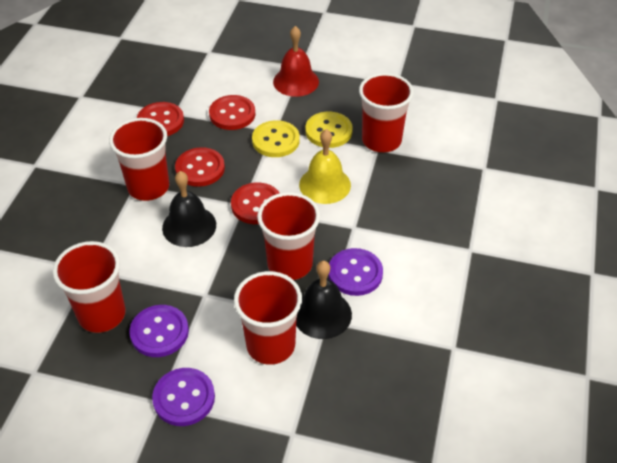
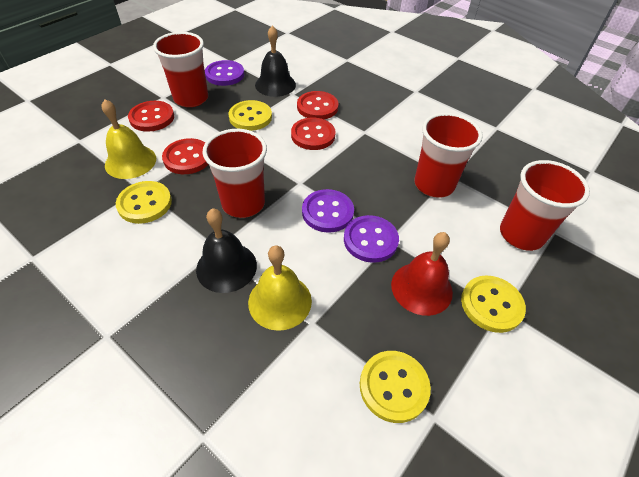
red cup: [53,241,126,333] [109,118,169,201] [234,271,302,365] [257,192,320,280] [359,73,414,153] = 5 -> [153,32,208,107] [202,129,267,218] [414,113,483,198] [500,160,590,251] = 4
yellow bell: [299,129,351,204] = 1 -> [102,99,156,179] [248,245,312,331] = 2
yellow button: [252,120,300,157] [305,112,353,148] = 2 -> [116,181,172,224] [228,100,272,131] [360,351,431,423] [461,275,526,333] = 4

